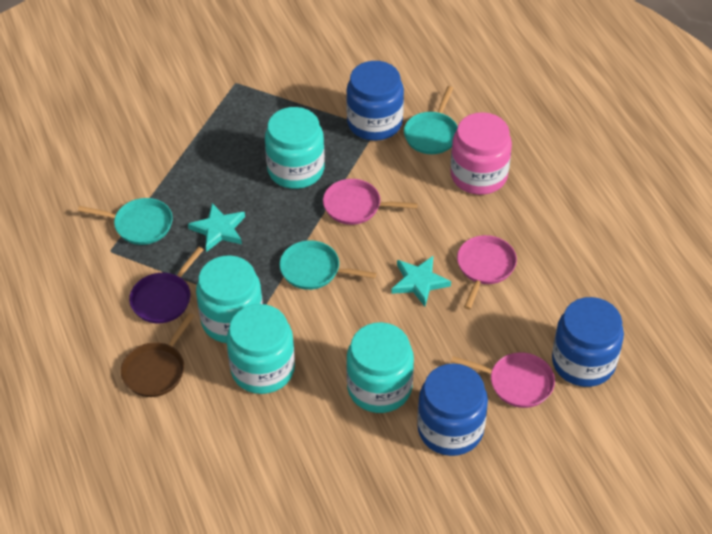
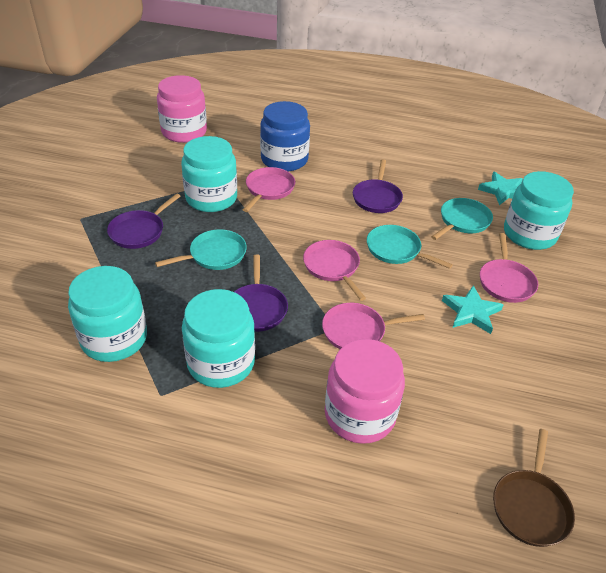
blue jar: [346,61,404,141] [417,363,488,456] [552,297,624,387] = 3 -> [260,101,310,171] = 1
pink jar: [450,112,512,195] = 1 -> [157,75,207,143] [325,339,405,444] = 2
pink pan: [323,179,418,225] [451,352,555,408] [457,235,517,309] = 3 -> [243,167,295,212] [303,240,366,301] [322,303,425,349] [480,233,538,303] = 4
purple pan: [129,247,204,324] = 1 -> [107,193,181,249] [234,254,288,332] [353,159,403,213] = 3

